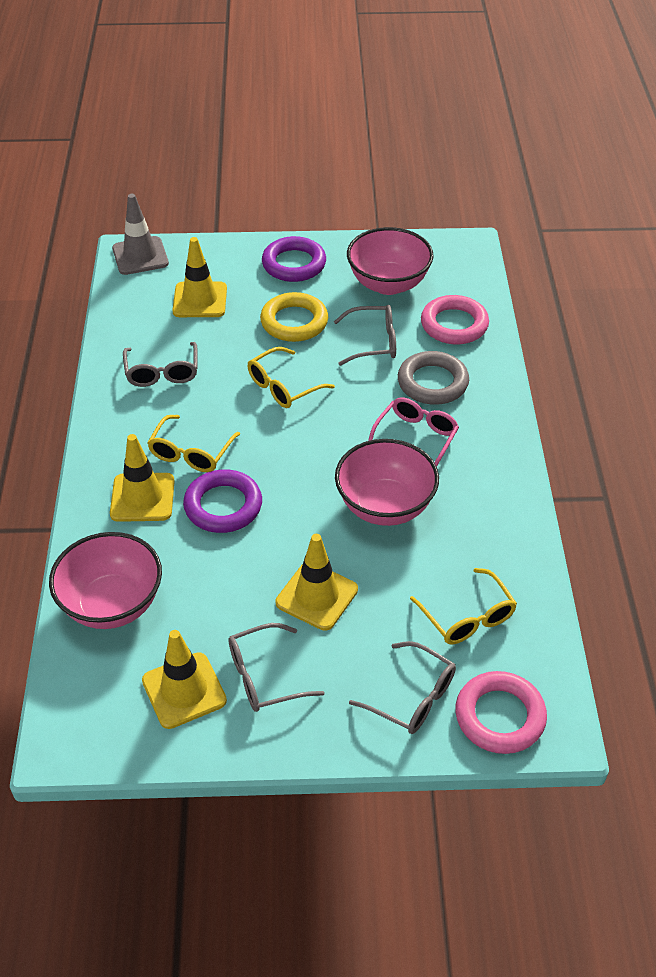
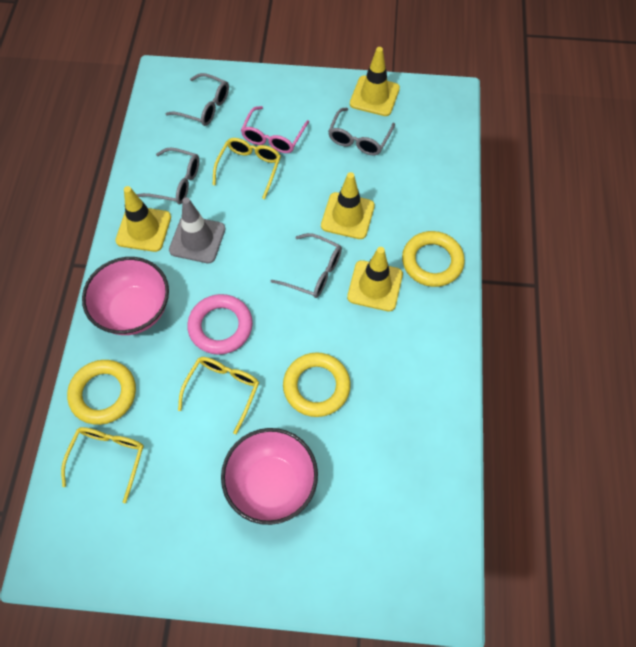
grey ring: [398,351,469,405] = 1 -> none = 0
pink bowl: [49,532,162,629] [335,439,439,526] [347,227,434,295] = 3 -> [82,257,169,335] [221,428,318,525] = 2
pink ring: [421,295,489,344] [455,671,547,754] = 2 -> [187,294,253,355] = 1
purple ring: [183,469,262,533] [262,236,326,282] = 2 -> none = 0
yellow ring: [260,292,328,342] = 1 -> [67,360,136,425] [283,353,351,417] [402,231,465,287] = 3

